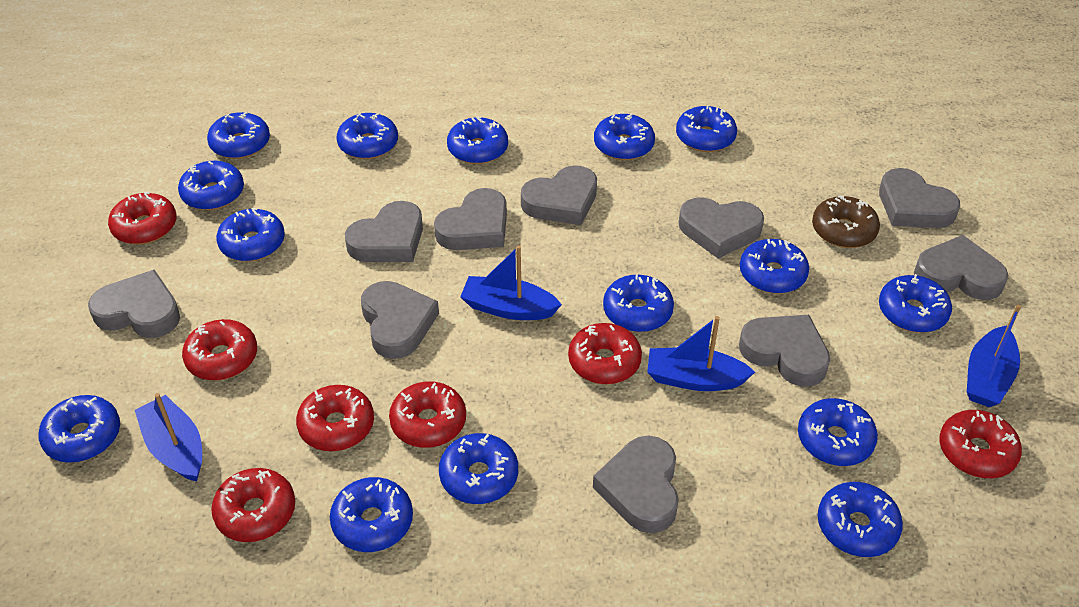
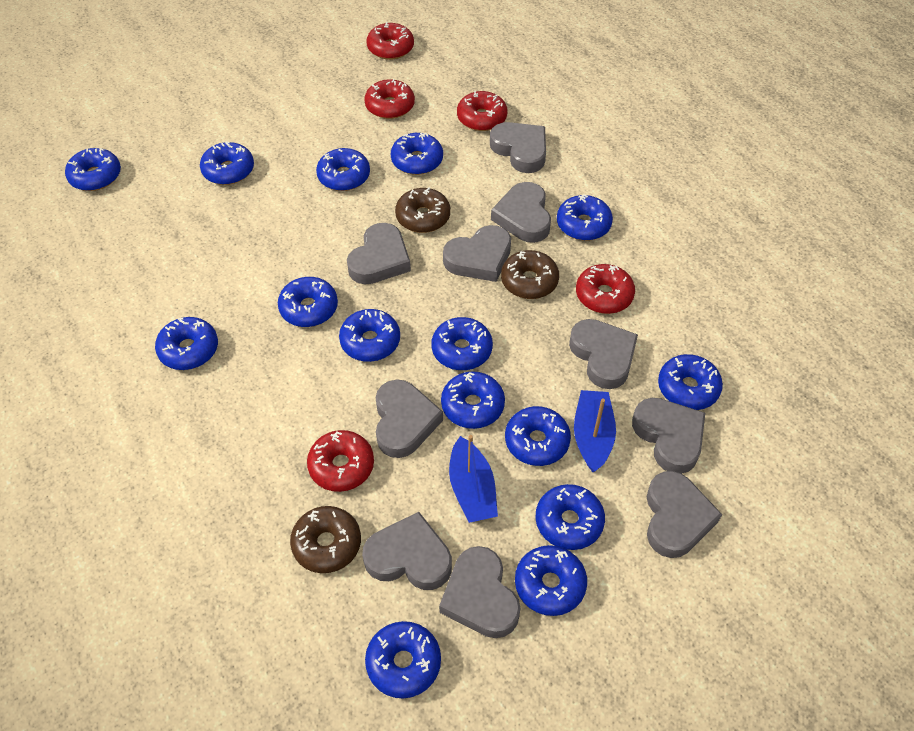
blue boat: [135,393,202,482] [460,245,562,320] [647,316,755,391] [967,305,1021,407] = 4 -> [449,435,498,523] [574,390,616,472] = 2
brown donut: [812,196,880,248] = 1 -> [290,506,361,573] [395,188,450,233] [501,250,559,299] = 3
red donut: [108,192,177,244] [182,319,257,381] [211,468,295,542] [296,385,374,451] [389,381,466,448] [568,323,642,384] [940,410,1022,478] = 7 -> [307,430,374,492] [364,79,415,119] [367,22,414,60] [457,91,507,131] [576,264,635,314] = 5

